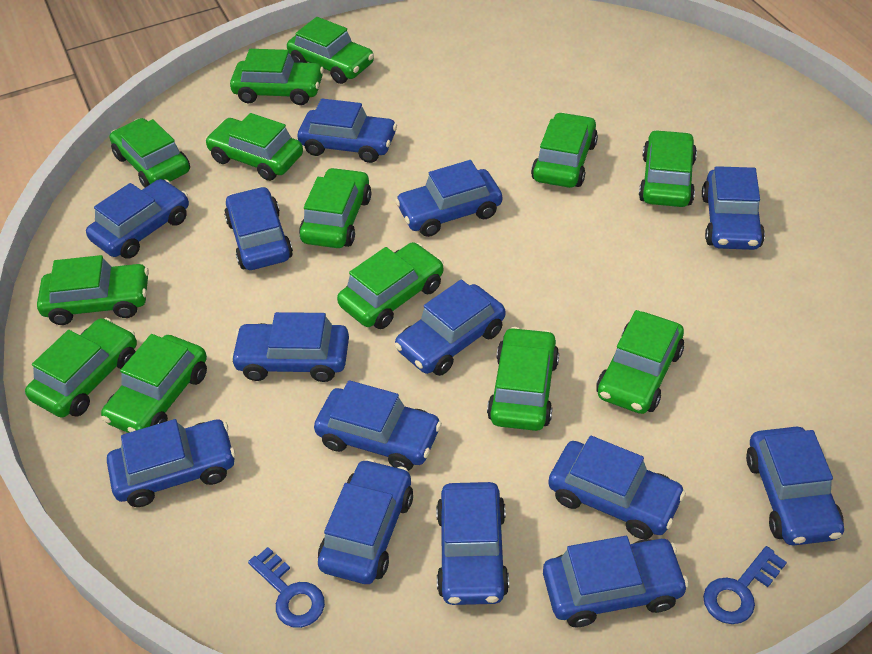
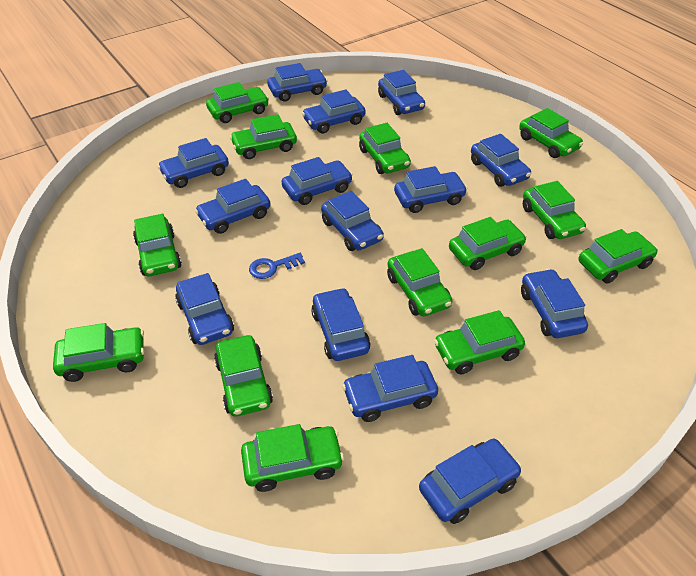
blue key: [248,547,325,628] [703,546,787,624] = 2 -> [249,253,305,279] = 1

